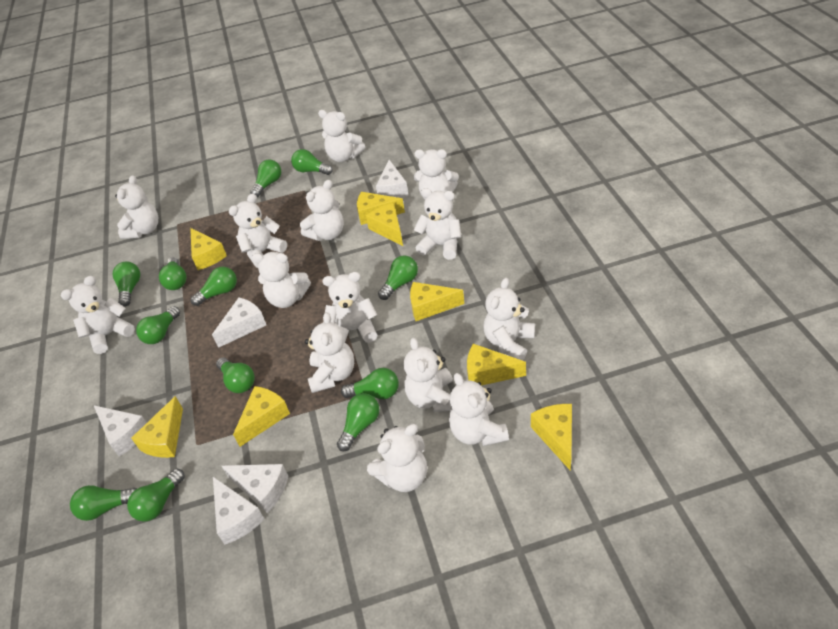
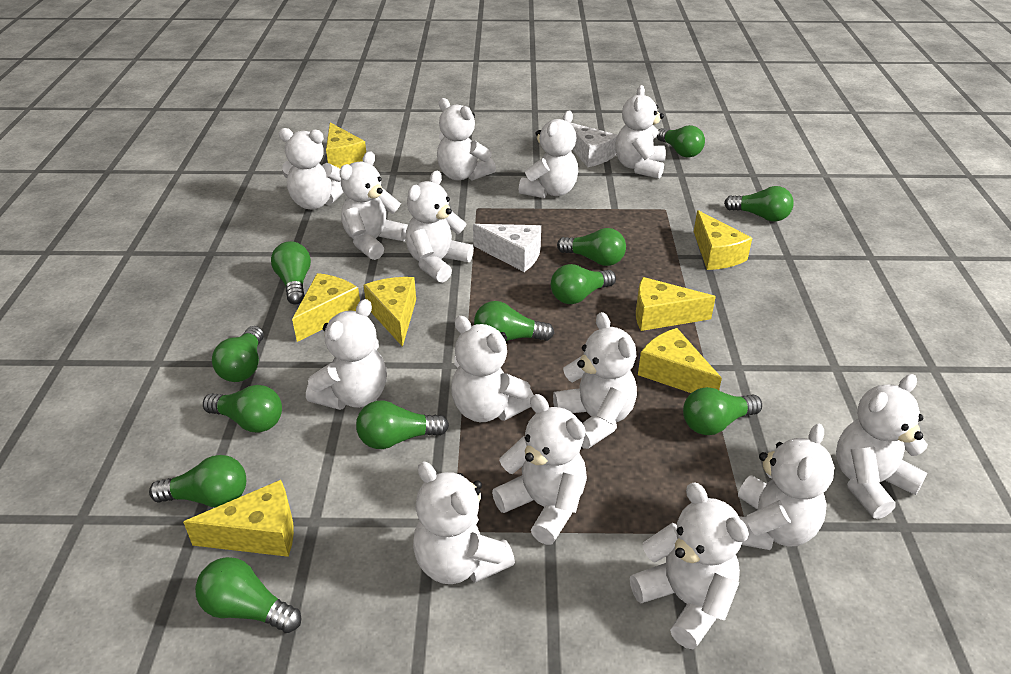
white cheese: [94,406,146,456] [212,297,266,348] [213,477,264,544] [222,464,288,513] [376,160,409,198] = 5 -> [473,224,541,272] [570,123,617,167] = 2
yellow cheese: [131,396,183,458] [190,228,227,270] [233,386,290,447] [357,192,405,225] [366,203,403,246] [410,282,464,321] [467,344,526,385] [531,404,572,471] = 8 -> [183,480,294,557] [292,273,360,342] [326,123,366,169] [364,277,416,347] [636,277,716,331] [638,328,722,393] [694,210,752,270] = 7

